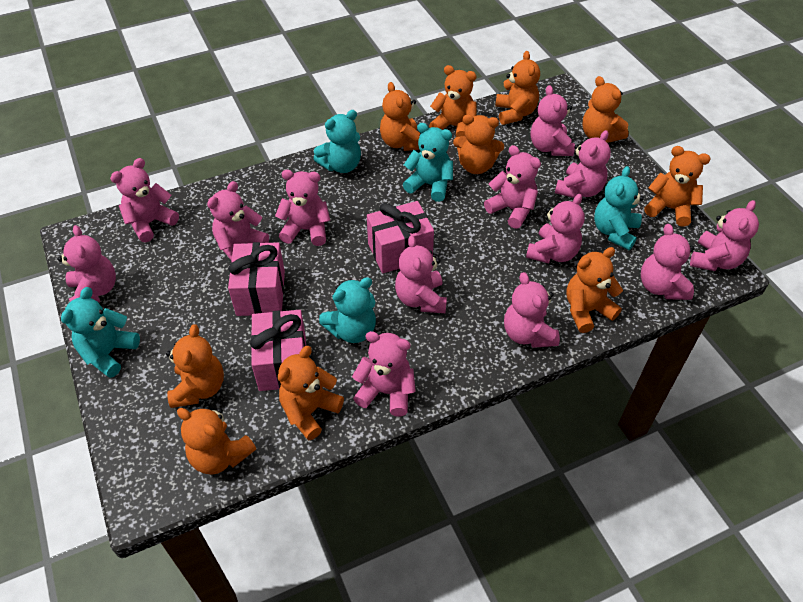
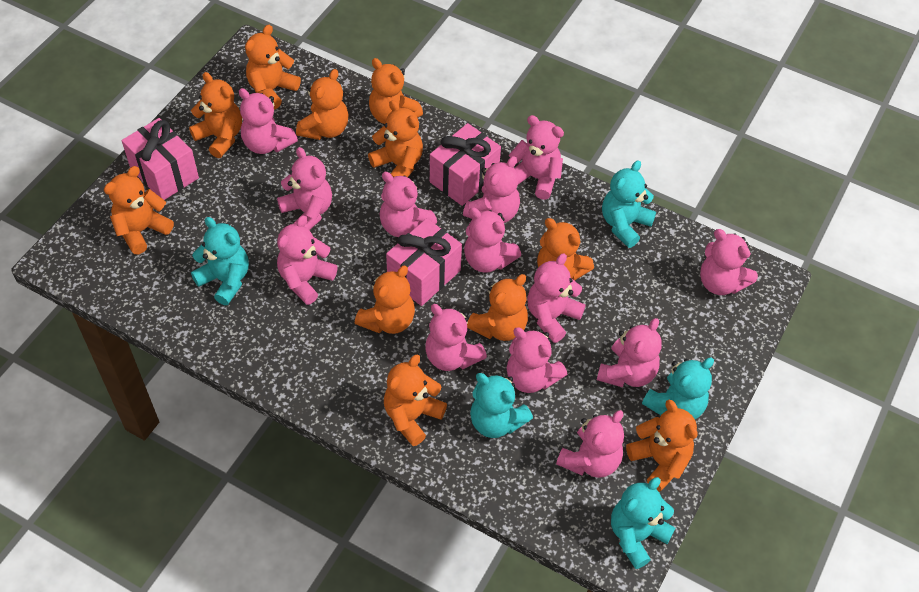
orange teddy bear: [166,324,224,408] [177,407,256,475] [278,346,344,440] [380,82,420,151] [429,65,477,137] [453,115,504,174] [495,51,540,125] [566,247,623,333] [582,76,628,143] [644,146,711,227] = 10 -> [104,166,174,254] [189,72,242,158] [245,25,301,110] [296,69,349,140] [355,266,415,334] [368,100,423,178] [369,58,423,124] [384,355,447,446] [467,274,528,341] [537,218,594,281] [626,400,698,492] = 11

